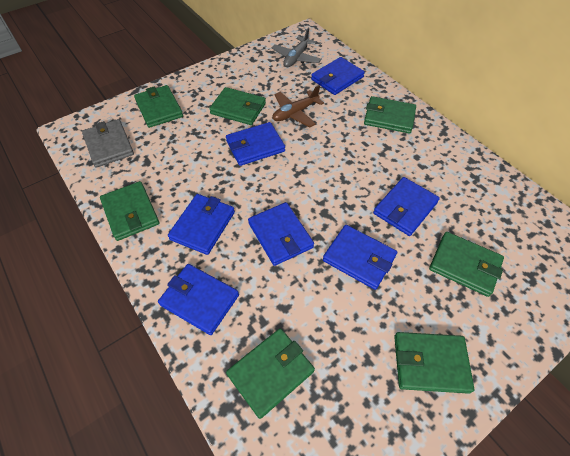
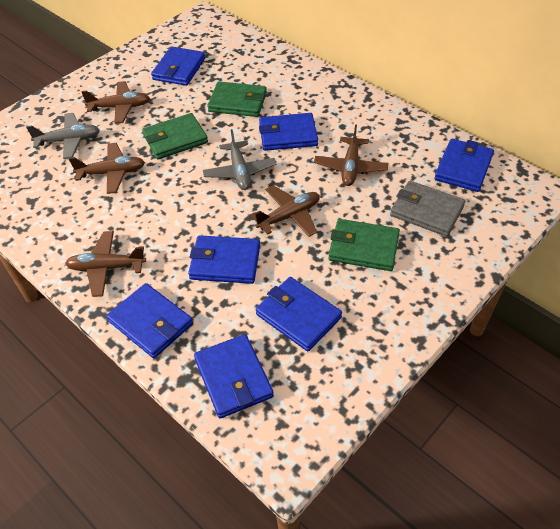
brown plane: [272,85,324,127] = 1 -> [65,231,146,297] [69,143,145,194] [81,81,150,124] [250,185,320,237] [314,125,388,186] = 5
green wallet: [100,181,159,241] [134,85,183,128] [209,87,266,125] [226,328,315,419] [364,96,416,134] [394,332,474,394] [429,232,504,297] = 7 -> [142,113,208,159] [207,81,267,117] [328,219,400,271] = 3
grey plane: [272,28,322,67] = 1 -> [26,113,100,159] [203,129,277,190] = 2

